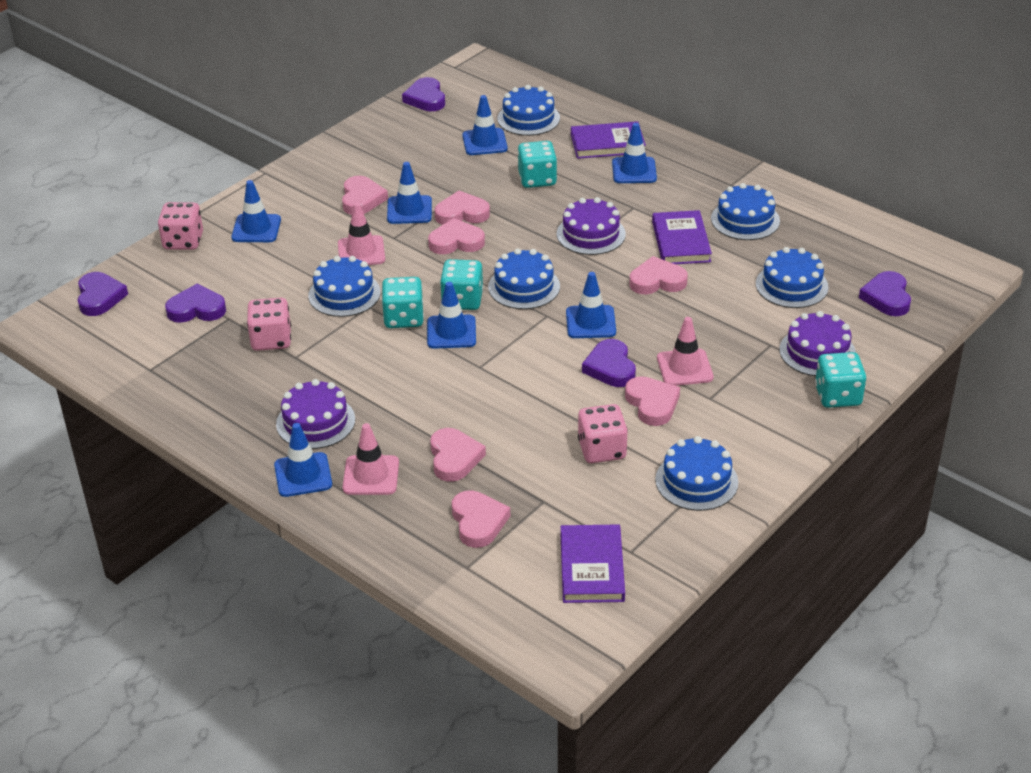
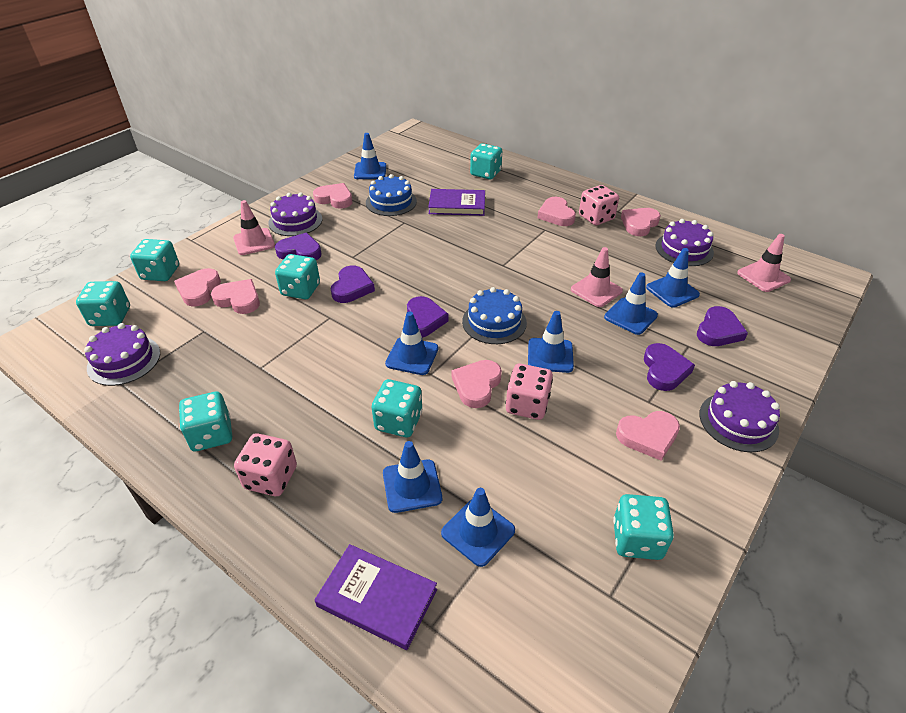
blue cake: [308,256,381,317] [488,248,560,309] [497,85,560,136] [655,436,738,511] [711,183,780,240] [756,247,829,308] = 6 -> [366,174,417,216] [462,287,527,344] = 2
purple book: [561,524,625,603] [571,121,646,159] [652,210,712,264] = 3 -> [315,544,437,650] [428,189,485,216] = 2
purple cake: [276,379,355,449] [557,197,626,255] [779,311,856,376] = 3 -> [84,323,160,386] [268,193,322,236] [656,219,714,266] [699,381,780,452] = 4
turquoise dice: [382,277,424,328] [440,259,483,310] [518,141,557,188] [815,352,866,408] = 4 -> [76,281,130,326] [130,239,179,281] [179,392,232,451] [275,254,320,299] [371,379,422,437] [470,143,502,180] [613,494,674,560] = 7

